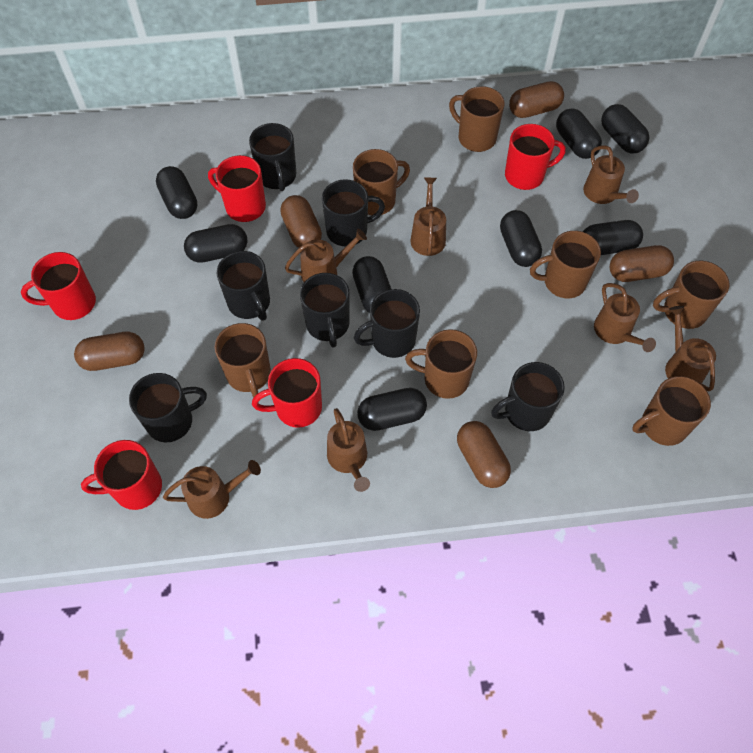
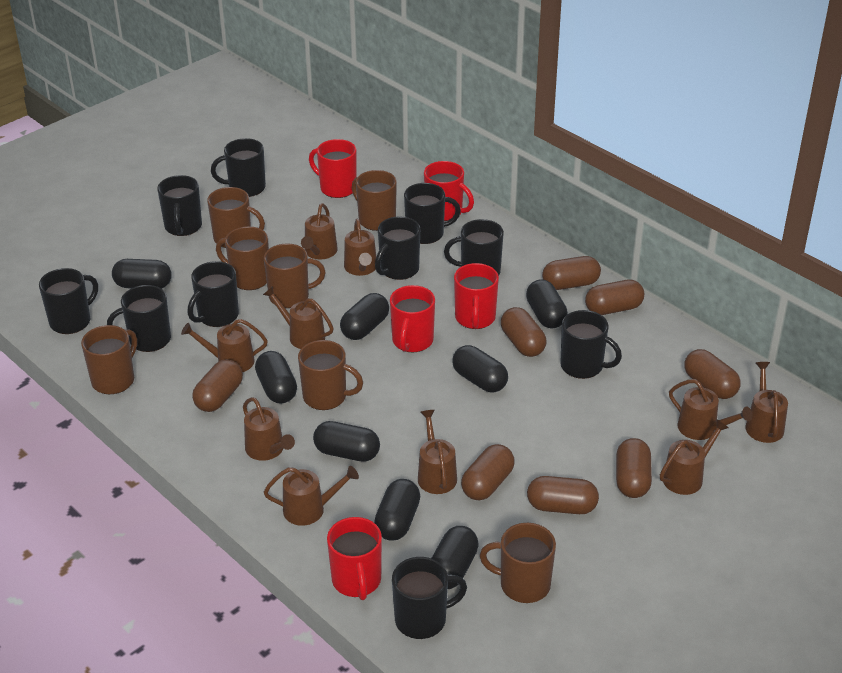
black mug: [129,373,207,443] [217,251,270,321] [249,123,296,191] [300,273,350,348] [322,179,385,246] [354,289,420,358] [491,362,565,431] = 7 -> [39,268,98,334] [107,285,171,352] [157,175,202,236] [187,261,239,327] [211,138,266,197] [375,216,420,280] [392,557,467,639] [404,183,461,244] [444,219,504,276] [560,310,622,379] = 10
brown capsule: [74,332,145,371] [280,195,322,248] [457,421,511,488] [509,81,564,118] [610,245,674,282] = 5 -> [192,359,243,412] [461,444,515,500] [501,307,546,357] [527,476,599,514] [542,256,601,290] [585,279,644,315] [616,438,652,498] [685,349,741,399] = 8
brown watering can: [163,460,261,519] [285,229,367,282] [327,408,370,492] [410,178,446,256] [583,145,639,204] [594,283,656,352] [665,306,716,391] = 7 -> [181,319,268,372] [243,397,295,461] [263,286,334,349] [264,466,359,526] [301,203,338,259] [344,219,376,276] [418,410,457,494] [660,419,729,495] [669,379,752,440] [745,362,788,443] = 10

